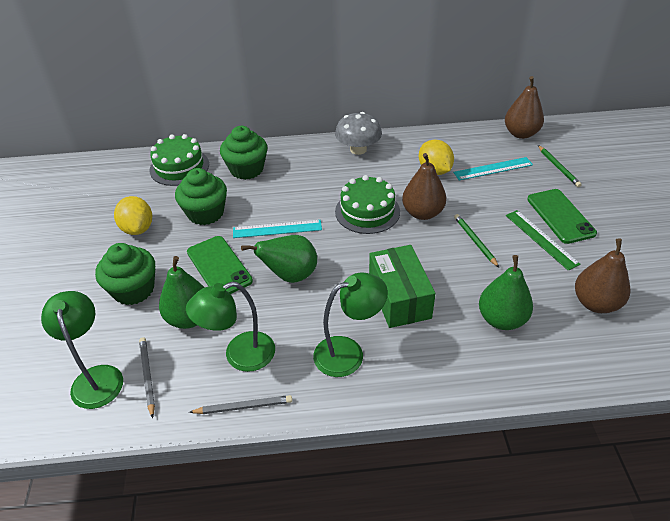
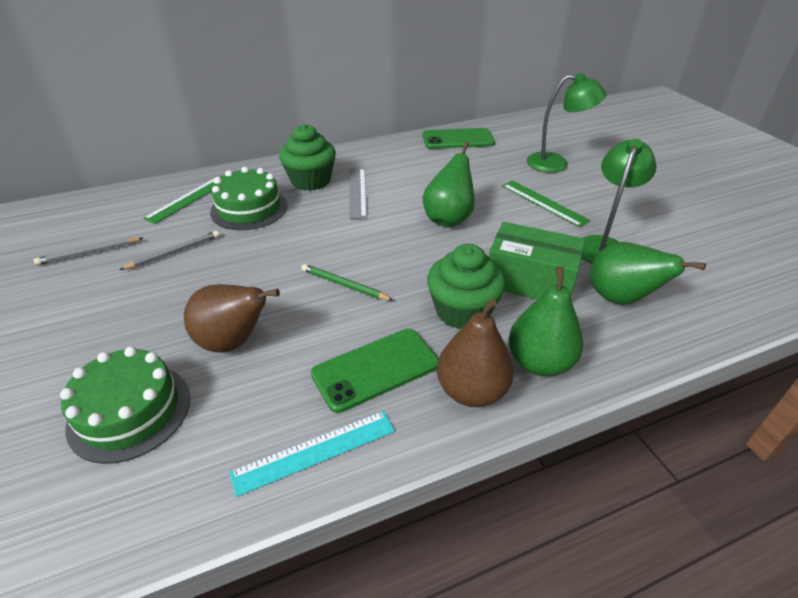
brown pear: [402,153,446,220] [505,76,544,139] [575,239,630,313] = 3 -> [184,284,280,352] [437,299,514,407] = 2
green cupcake: [95,243,155,305] [175,168,227,225] [220,126,268,180] = 3 -> [279,124,336,191] [427,244,506,329] = 2
green lamp: [41,291,123,409] [186,282,275,372] [313,273,388,377] = 3 -> [527,73,606,173] [582,139,657,264] = 2
green pencil: [454,214,499,267] [538,145,582,187] = 2 -> [301,264,394,301] = 1
green ruler: [506,210,581,271] = 1 -> [143,175,222,224] [502,180,590,227] = 2
grey mushroom: [335,112,382,155] = 1 -> none = 0
grey ruler: none = 0 -> [349,168,367,219] = 1
turquoise ruler: [233,220,322,238] [453,157,533,180] = 2 -> [229,411,395,497] = 1
yellow lemon: [114,196,152,235] [419,139,454,175] = 2 -> none = 0

